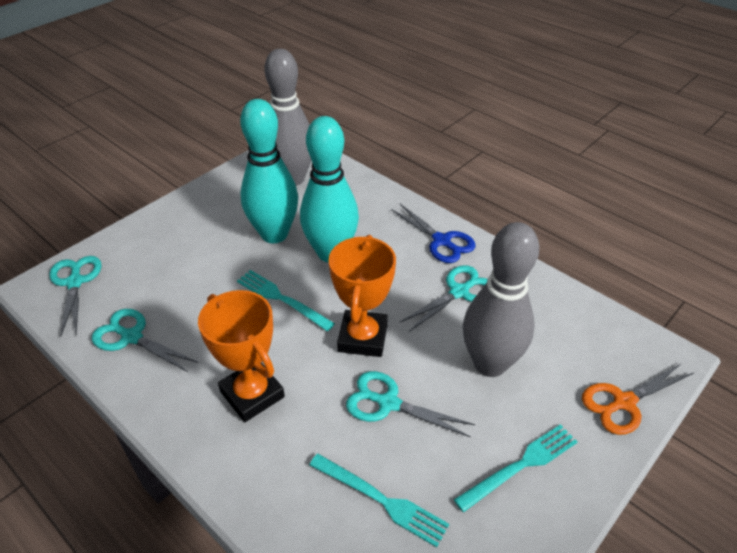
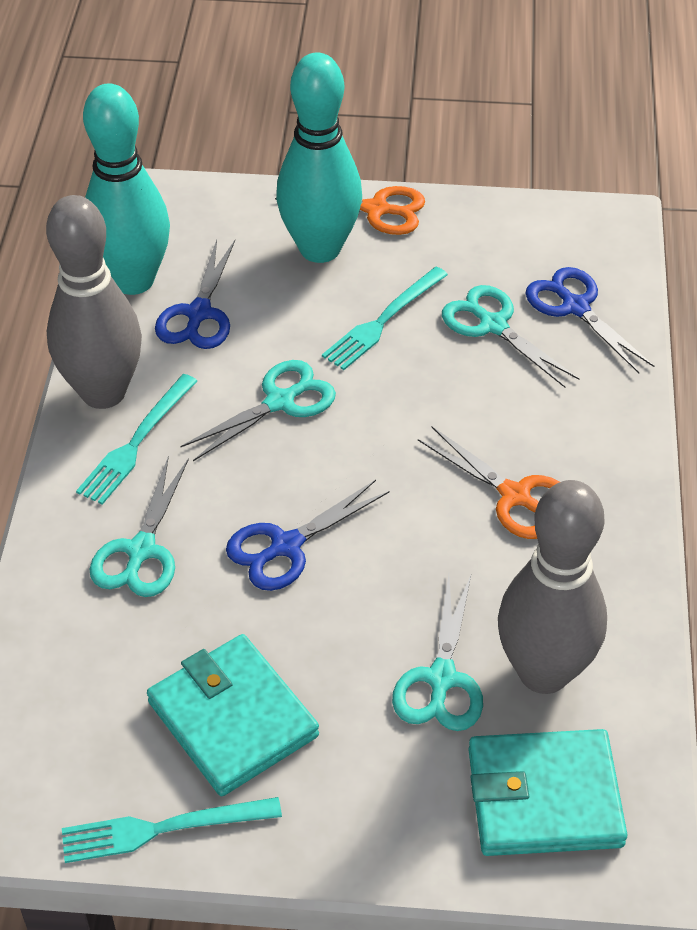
blue scissors: [391,204,476,263] = 1 -> [155,240,235,349] [226,480,389,591] [526,267,654,373] = 3
orange scissors: [582,363,694,435] = 1 -> [275,186,425,235] [418,426,560,539] = 2
orange trophy: [198,290,285,422] [329,235,396,357] = 2 -> none = 0
turquoise wallet: none = 0 -> [147,634,319,796] [468,729,628,856] = 2

